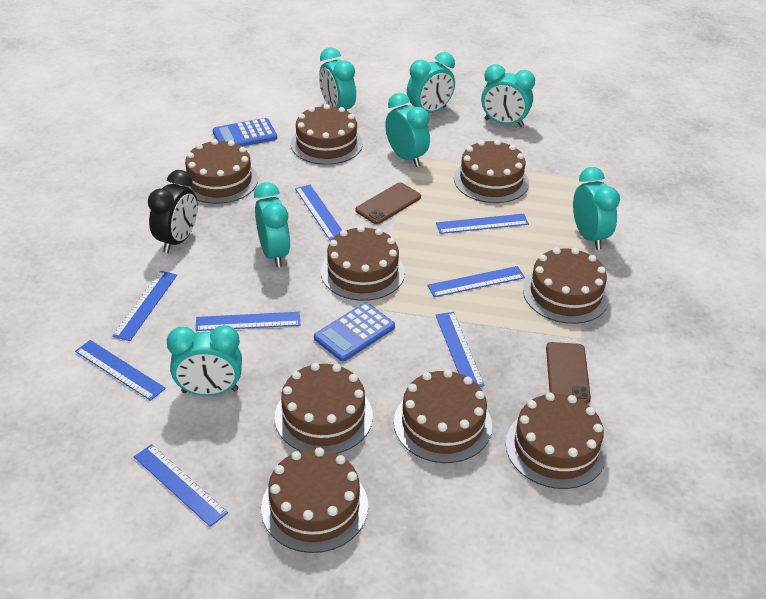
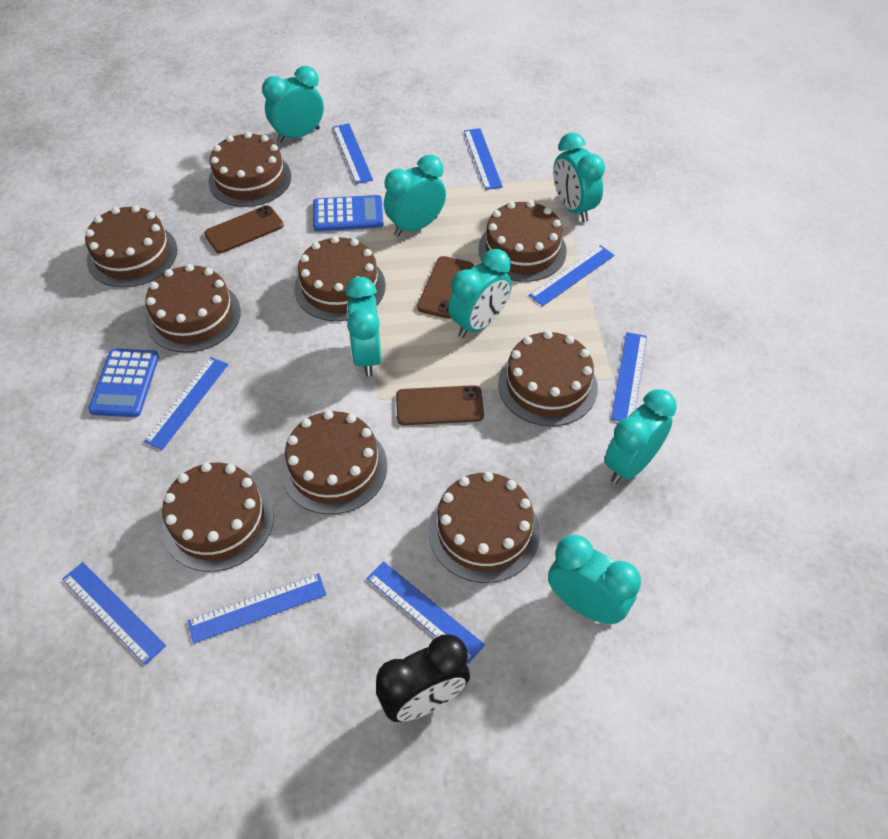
brown phone: [356,183,421,224] [546,342,591,404] = 2 -> [204,205,284,253] [396,385,484,425] [417,256,474,319] = 3

